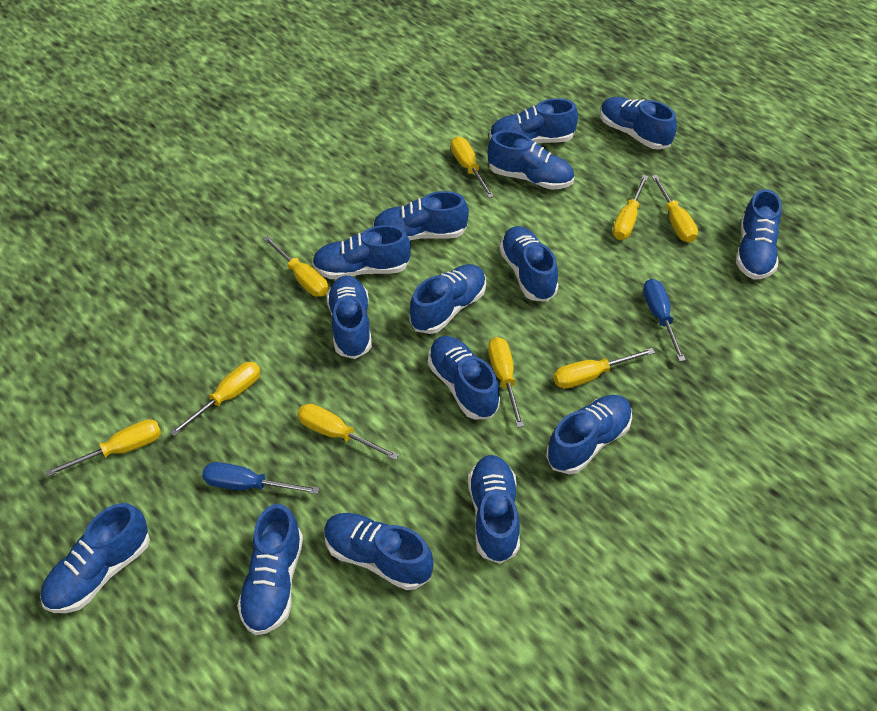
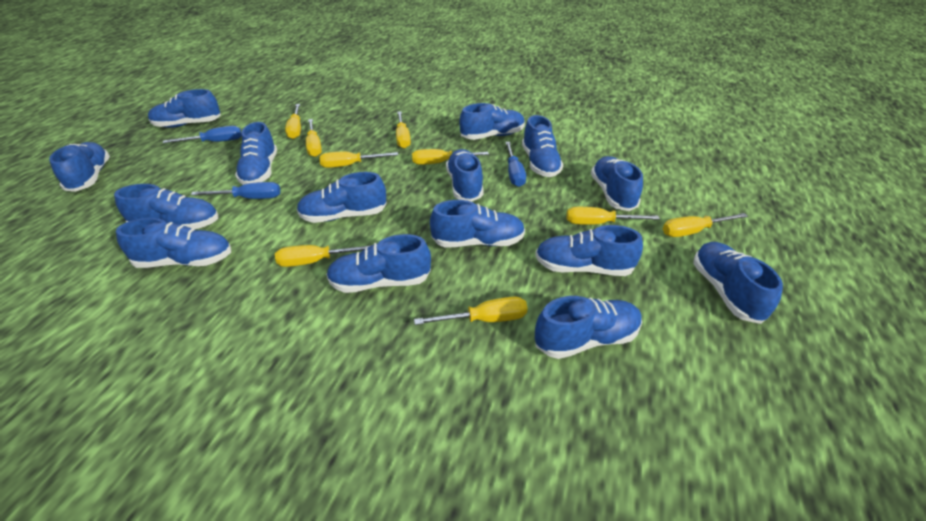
blue screwdriver: [202,462,319,494] [643,279,686,362] = 2 -> [163,126,242,143] [191,182,280,199] [505,142,526,187] = 3

